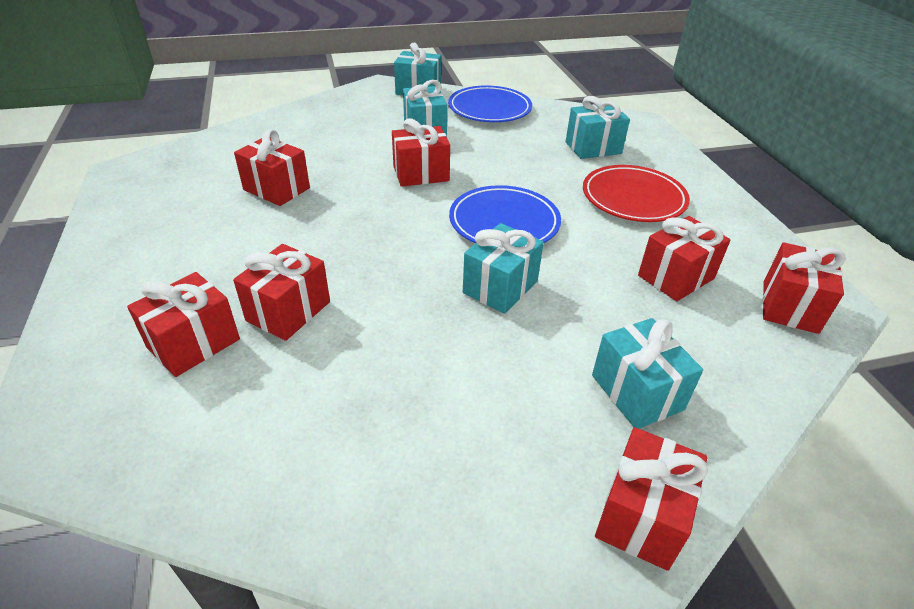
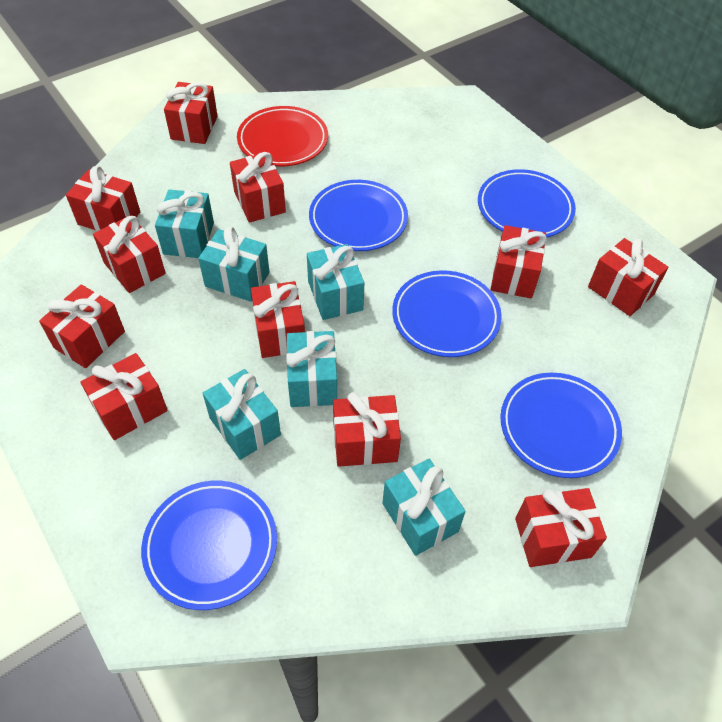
blue plate: [448,86,532,122] [449,185,561,243] = 2 -> [141,481,277,610] [309,180,408,251] [392,270,502,357] [478,169,576,238] [500,373,622,478] = 5
red gift: [127,272,240,377] [233,244,330,341] [234,129,310,206] [392,118,450,187] [595,427,708,571] [638,216,731,301] [763,243,846,334] = 7 -> [39,284,125,368] [66,166,140,231] [80,353,168,440] [93,215,166,293] [164,82,218,144] [230,152,286,223] [251,281,305,358] [333,392,401,467] [490,225,547,299] [515,488,607,567] [588,238,669,316] = 11
turquoise gift: [394,43,441,95] [403,80,447,135] [463,223,544,314] [566,96,630,159] [592,318,703,429] = 5 -> [155,190,214,258] [198,226,269,302] [203,369,281,460] [286,331,337,407] [307,244,364,320] [382,459,466,556] = 6

